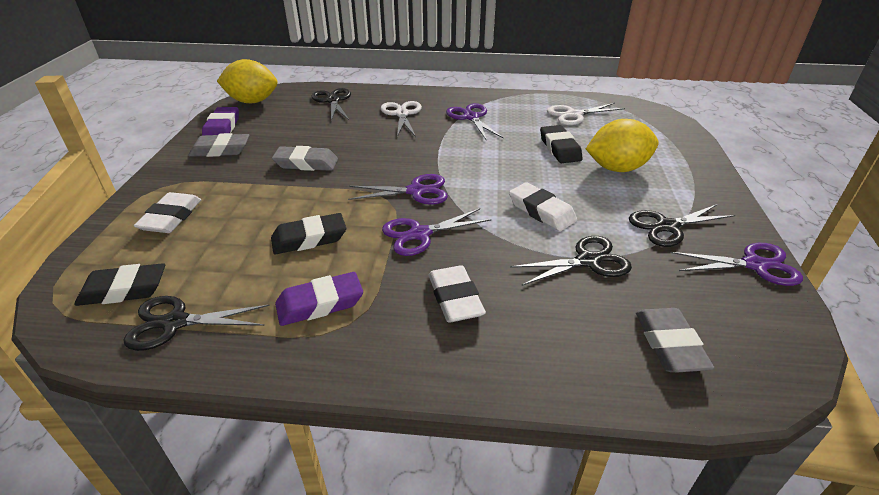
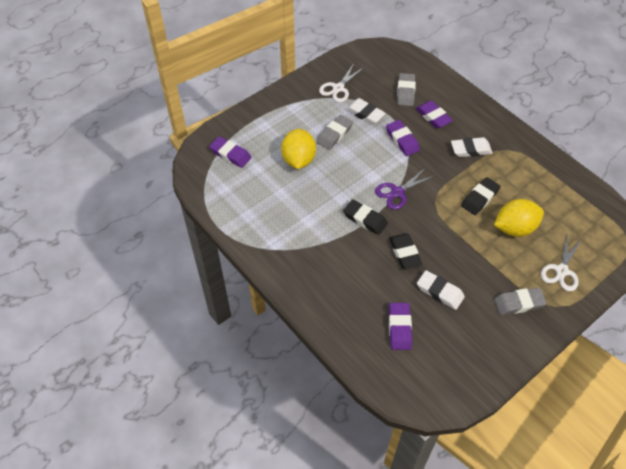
black scissors: [124,296,270,351] [311,88,351,121] [510,236,632,286] [629,204,735,247] = 4 -> none = 0
purple eraser: [202,107,239,135] [275,272,363,326] = 2 -> [209,136,251,168] [386,120,420,156] [389,303,412,350] [416,101,453,128] = 4
purple scissors: [348,174,448,205] [382,208,491,256] [446,103,503,141] [671,243,803,286] = 4 -> [375,168,434,210] = 1

